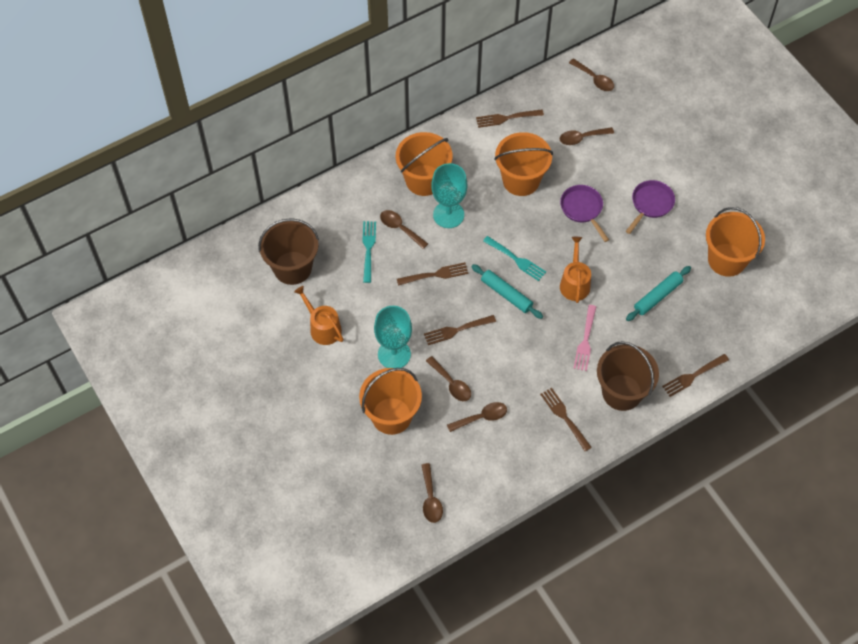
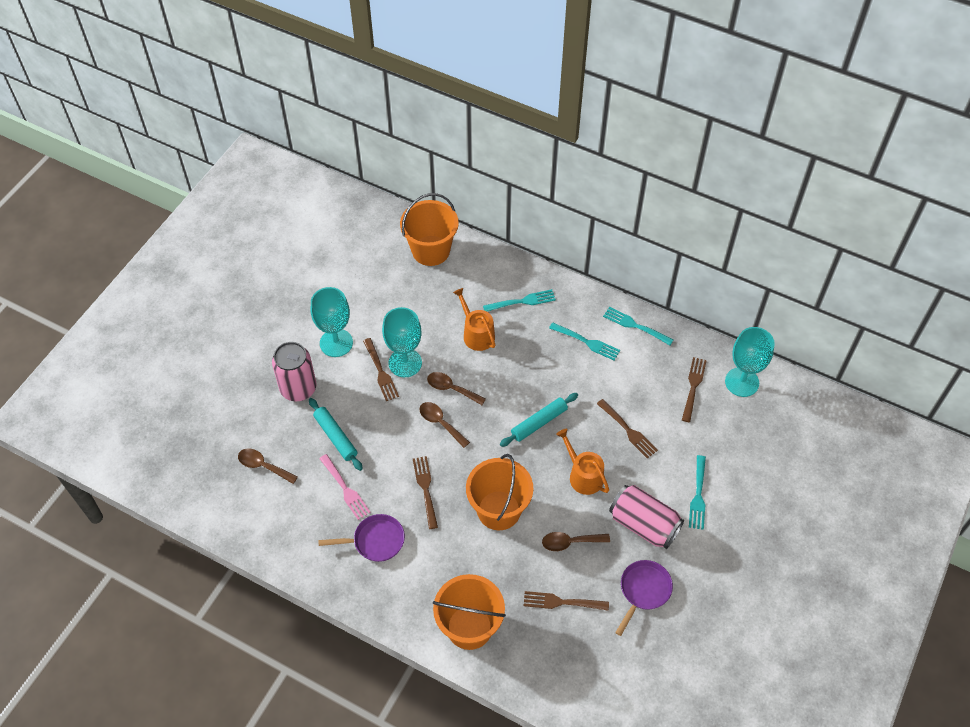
brown bucket: [258,218,319,285] [597,341,659,411] = 2 -> none = 0
brown spoon: [380,210,428,249] [421,463,443,523] [426,356,471,401] [447,402,507,432] [560,127,614,145] [569,59,614,91] = 6 -> [238,448,298,484] [419,402,470,448] [427,372,486,405] [542,532,610,551] = 4
orange bucket: [359,368,422,435] [396,132,452,196] [494,132,553,196] [706,207,765,277] = 4 -> [400,193,459,266] [433,574,506,650] [466,454,533,530] = 3
pink can: none = 0 -> [272,342,316,402] [609,485,684,549] = 2
turquoise fork: [362,221,376,283] [483,236,546,281] = 2 -> [483,289,556,312] [549,322,620,361] [603,307,673,345] [689,455,706,530] = 4
turquoise goblet: [374,306,412,368] [431,163,467,228] = 2 -> [311,287,353,357] [382,307,422,377] [725,327,775,397] = 3

